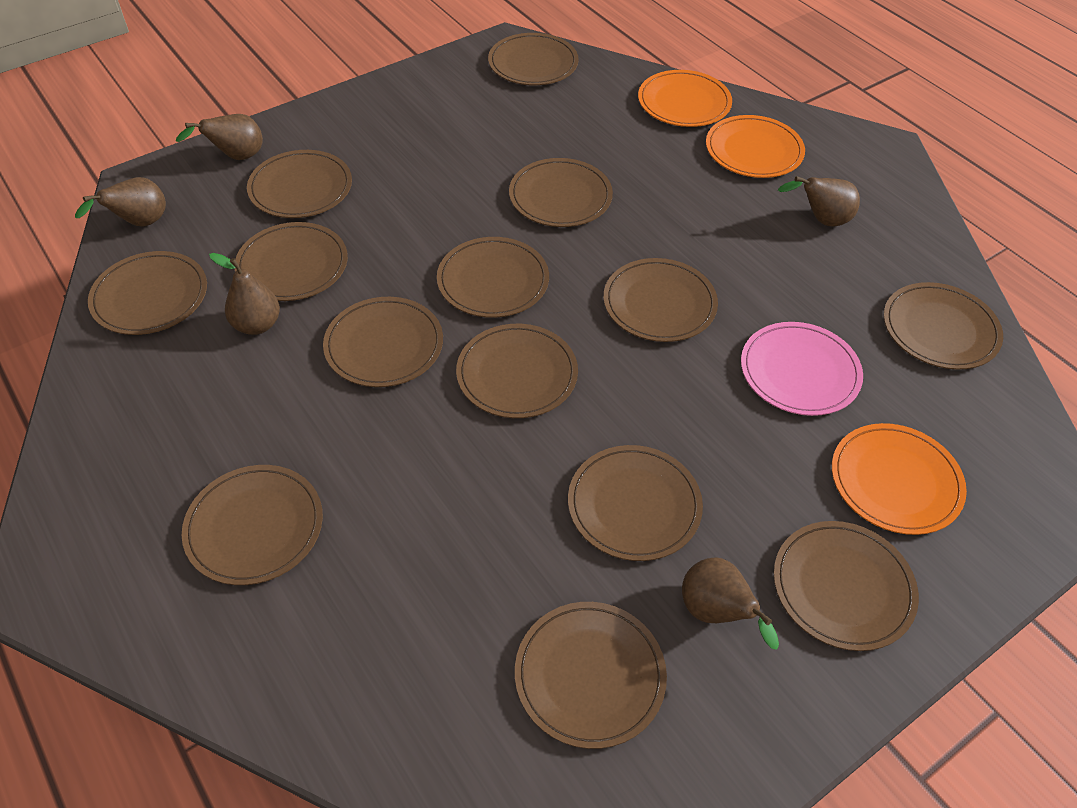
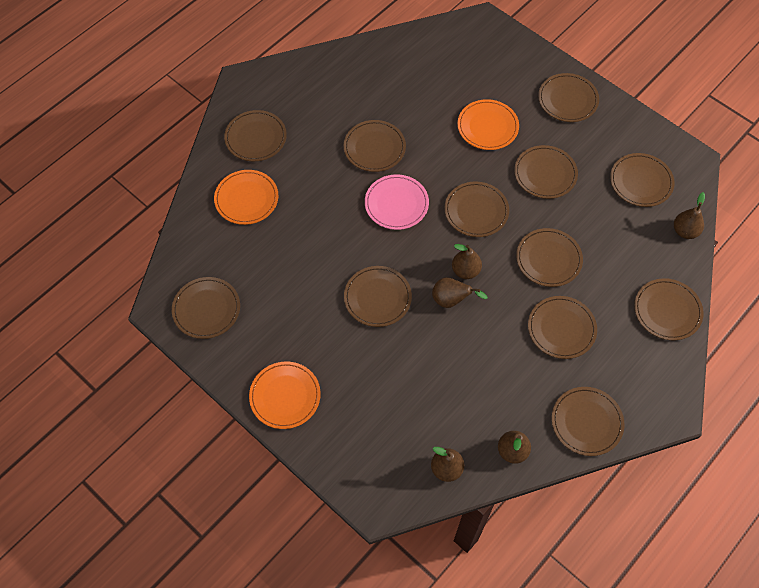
brown plate: [88,251,207,335] [182,465,323,585] [234,222,348,301] [247,150,352,218] [323,297,443,387] [437,237,549,318] [456,324,578,418] [488,33,579,85] [509,158,613,227] [515,602,667,749] [568,445,703,561] [603,258,718,342] [774,521,919,651] [884,282,1003,370] = 14 -> [172,277,240,339] [224,110,287,161] [344,120,406,172] [344,266,412,327] [445,182,509,237] [514,145,578,199] [516,228,583,287] [528,296,597,359] [538,73,599,122] [552,387,624,456] [610,153,675,207] [634,278,704,340] = 12

